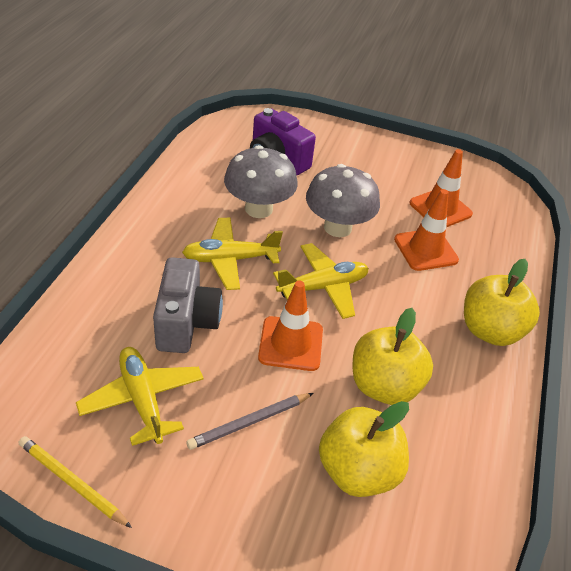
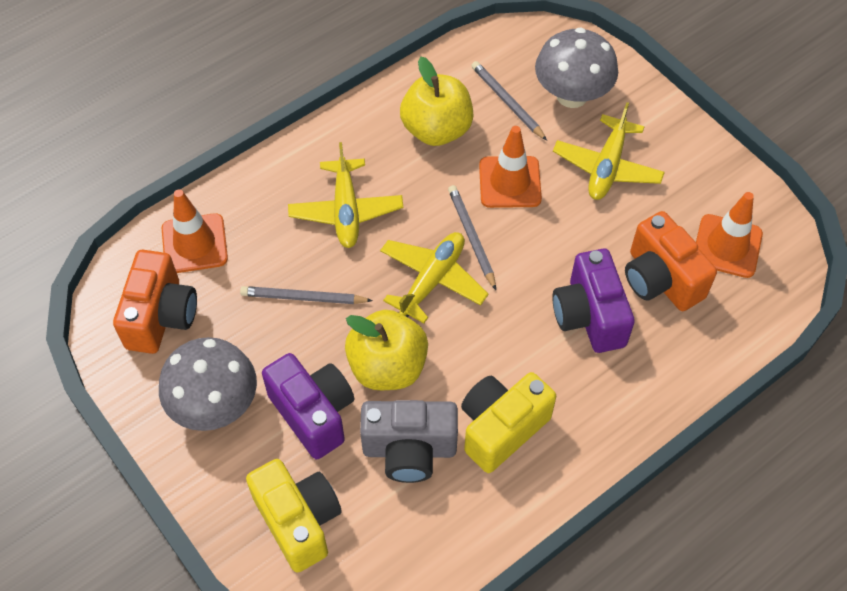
grey pencil: [186,393,314,450] = 1 -> [240,286,373,304] [448,185,496,290] [471,61,547,141] = 3
orange camera: none = 0 -> [113,250,197,354] [625,211,717,311] = 2
purple camera: [250,108,316,176] = 1 -> [262,353,354,459] [552,248,635,353] = 2
yellow apple: [319,401,409,497] [353,308,433,405] [464,259,540,346] = 3 -> [345,310,428,390] [400,57,473,146] = 2
yellow camera: none = 0 -> [246,459,342,573] [461,372,556,473] = 2
yellow pencil: [19,436,132,528] = 1 -> none = 0

